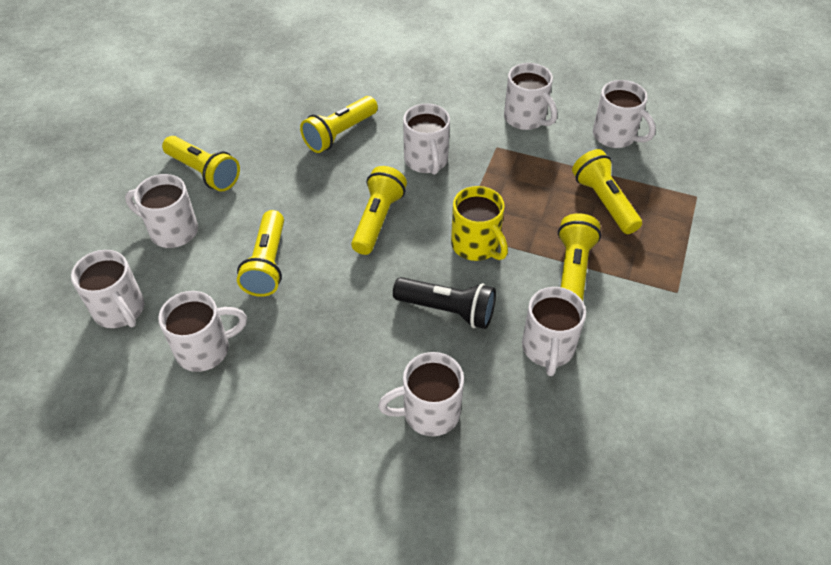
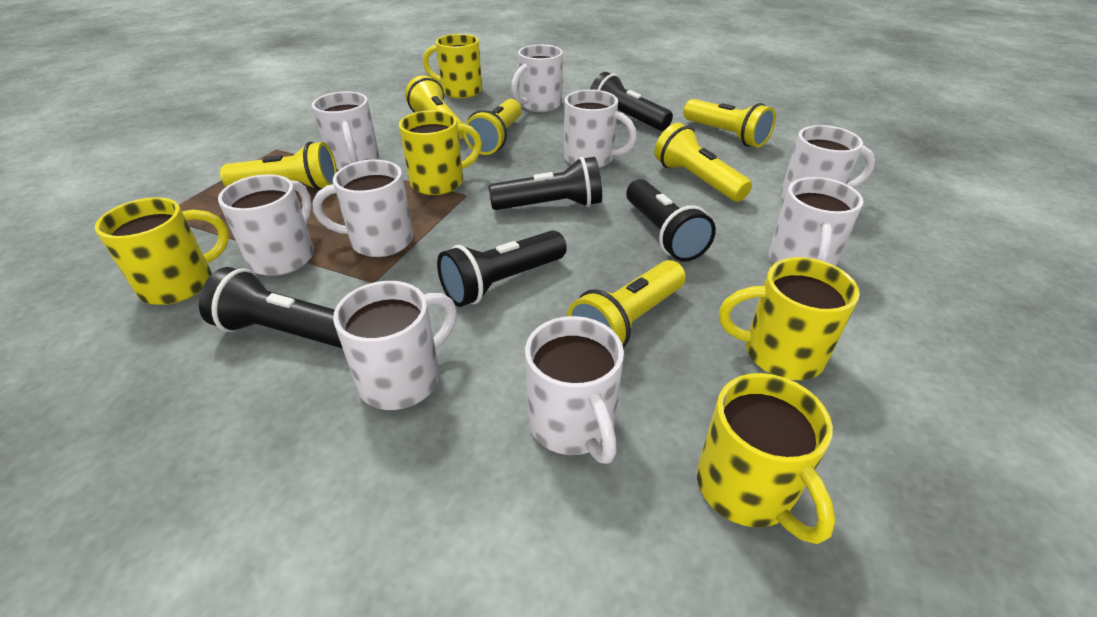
black flashlight: [393,277,496,329] = 1 -> [199,267,342,348] [437,230,567,307] [488,157,602,210] [590,72,673,131] [626,179,716,262] = 5
white mug: [71,250,145,328] [125,174,198,248] [158,291,247,372] [378,352,464,436] [403,103,450,175] [504,63,557,130] [522,287,586,376] [593,80,656,148] = 8 -> [218,174,314,276] [312,91,379,170] [312,159,413,257] [333,281,457,410] [511,44,563,112] [525,316,624,464] [564,89,637,168] [768,177,864,266] [781,125,875,200] = 9
yellow mug: [451,186,508,261] = 1 -> [95,197,229,305] [399,110,482,195] [423,34,482,98] [697,373,836,544] [719,257,860,380] = 5

